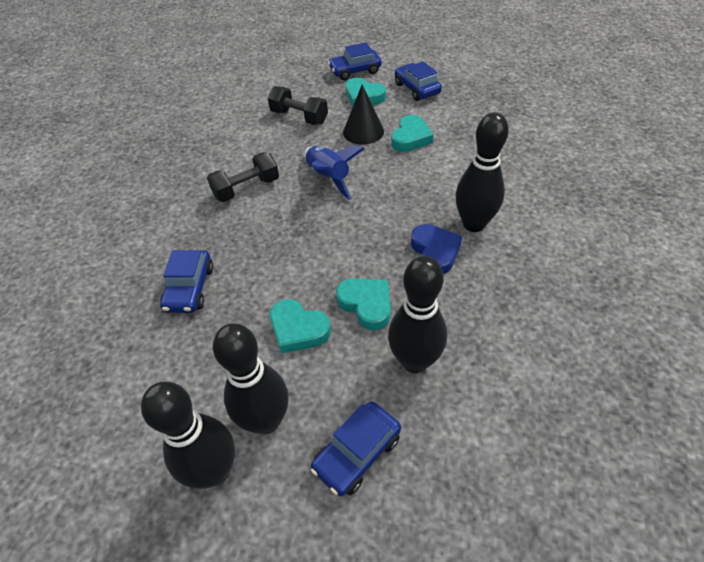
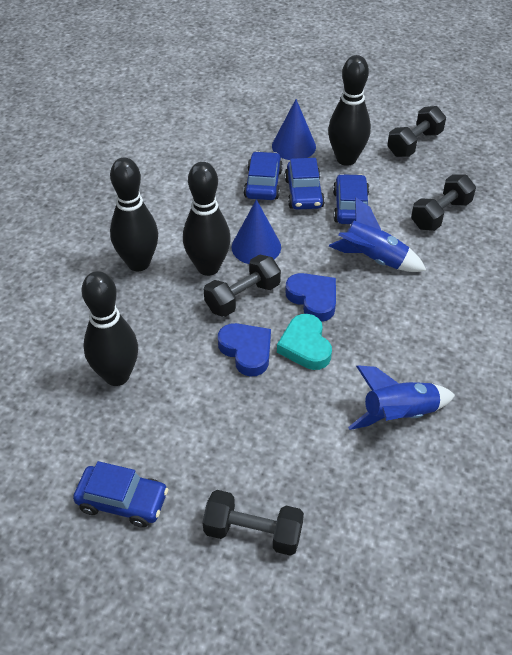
black cone: [343,85,384,145] = 1 -> none = 0
black dumbbell: [207,152,279,202] [268,86,328,125] = 2 -> [202,490,304,556] [204,254,281,317] [387,106,446,157] [411,174,476,231] = 4
blue cone: none = 0 -> [232,199,281,264] [272,99,316,160] = 2
blue heart: [411,224,462,274] = 1 -> [218,323,271,376] [285,273,336,322] = 2
blue rocket: [304,145,364,200] = 1 -> [329,197,427,272] [348,365,455,430] = 2
turquoise heart: [270,299,331,354] [336,278,391,331] [345,78,386,106] [391,115,434,152] = 4 -> [277,314,332,370] = 1

